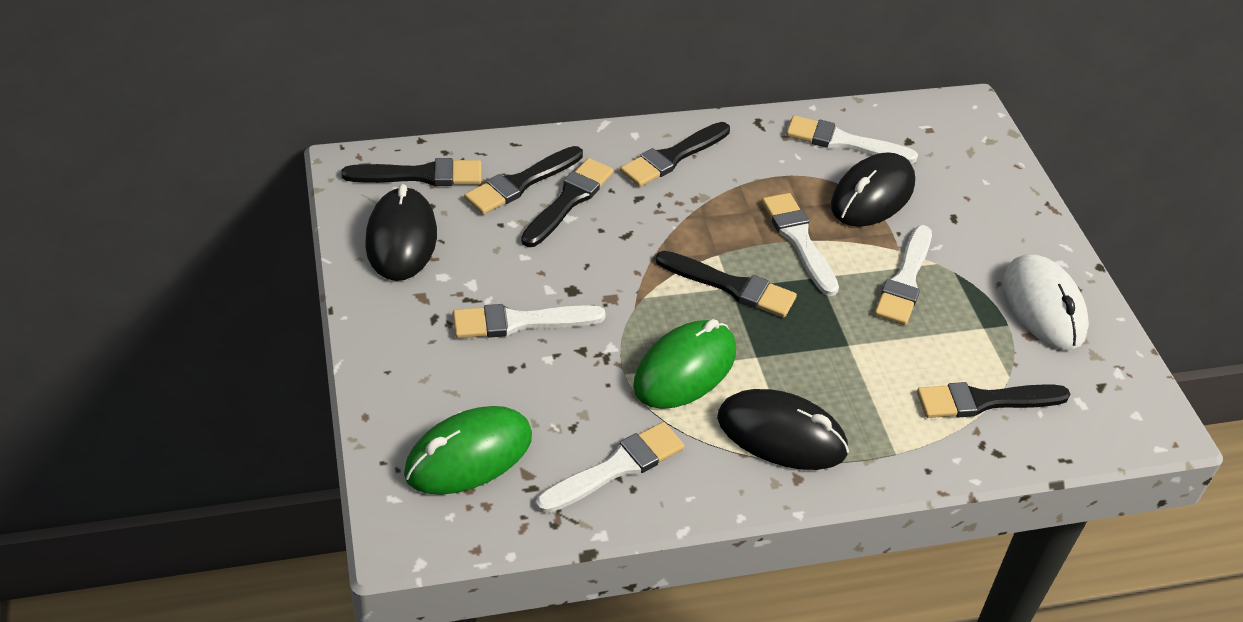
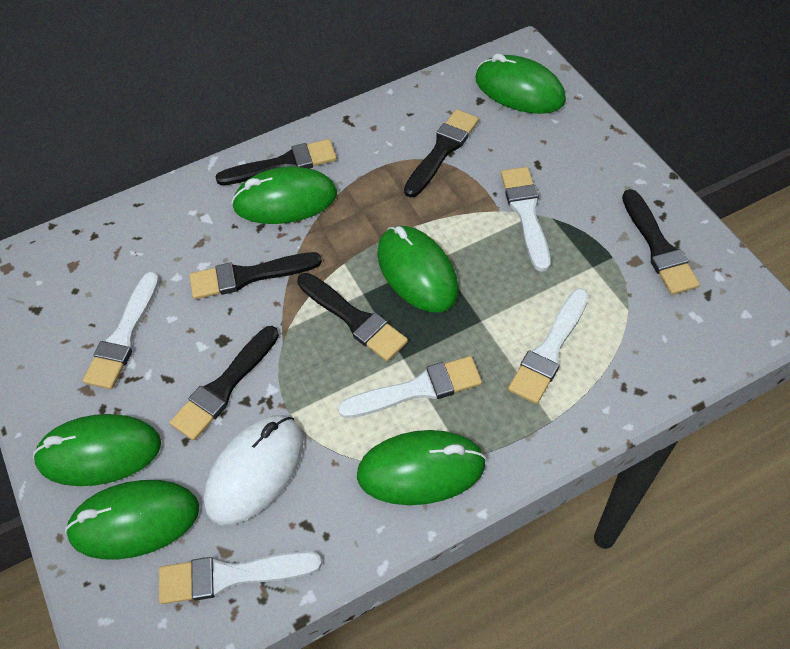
black mouse: [365,184,437,281] [717,389,849,470] [831,152,915,227] = 3 -> none = 0
green mouse: [404,406,532,495] [633,319,736,409] = 2 -> [33,414,161,486] [65,480,199,560] [231,167,337,224] [357,430,486,505] [377,226,459,312] [475,53,566,114] = 6

